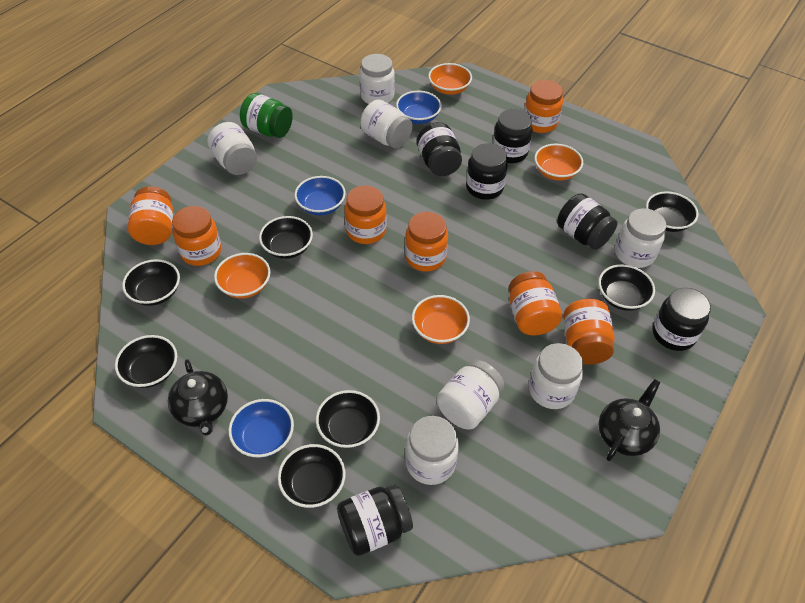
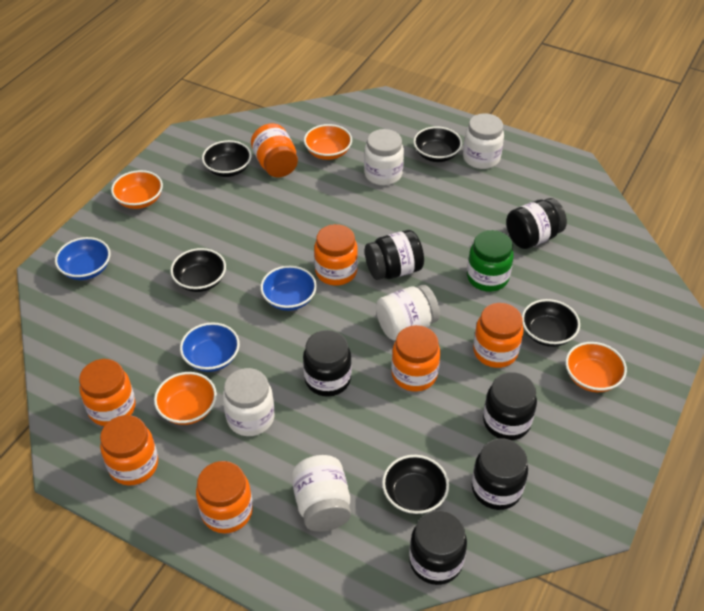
black bowl: [115,335,177,388] [122,259,180,306] [259,216,313,259] [278,444,346,508] [316,390,380,448] [598,264,655,311] [646,191,699,232] = 7 -> [170,248,226,292] [202,140,252,177] [382,455,449,515] [413,126,462,162] [522,299,580,347] = 5
black teapot: [168,359,228,436] [598,379,660,461] = 2 -> none = 0
white jar: [208,122,257,175] [359,54,395,104] [360,99,413,148] [405,416,459,485] [437,360,504,429] [529,343,583,409] [615,208,667,268] = 7 -> [223,368,275,436] [291,455,351,532] [364,129,404,185] [376,285,440,340] [463,113,504,169] = 5

